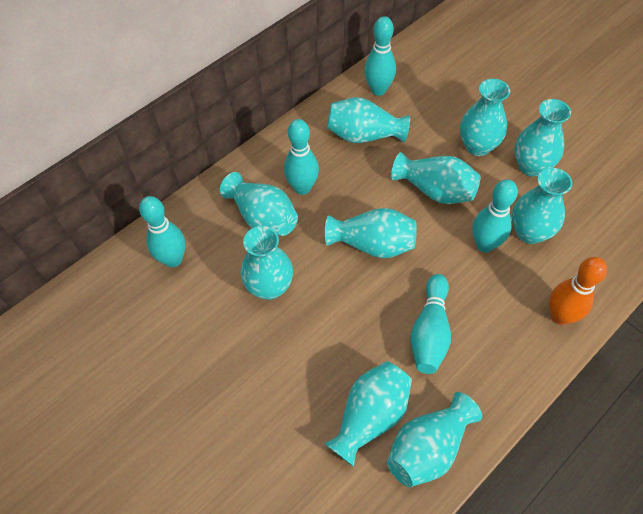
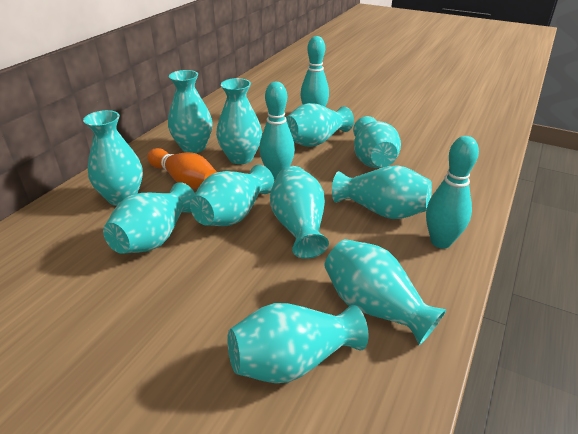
turquoise bowling pin: [139,196,186,267] [284,119,319,195] [364,16,396,96] [410,274,451,374] [472,179,518,252] = 5 -> [259,82,295,180] [300,36,329,107] [426,136,479,248] = 3
turquoise vase: [220,172,298,236] [241,226,293,300] [324,361,412,467] [325,208,417,258] [327,97,410,143] [387,392,482,487] [391,152,481,204] [460,79,510,156] [512,168,572,244] [515,99,571,176] = 10 -> [83,110,143,206] [103,182,195,254] [168,70,213,153] [190,165,274,226] [216,78,262,164] [227,303,368,383] [270,166,329,259] [286,103,354,147] [324,239,446,345] [332,165,432,219] [353,116,401,168] = 11

